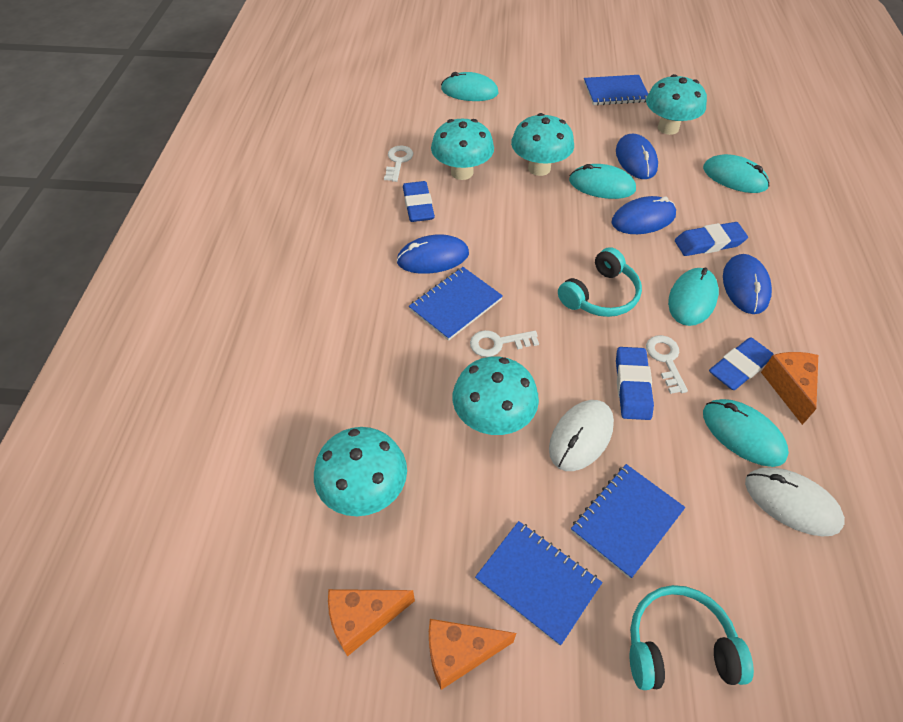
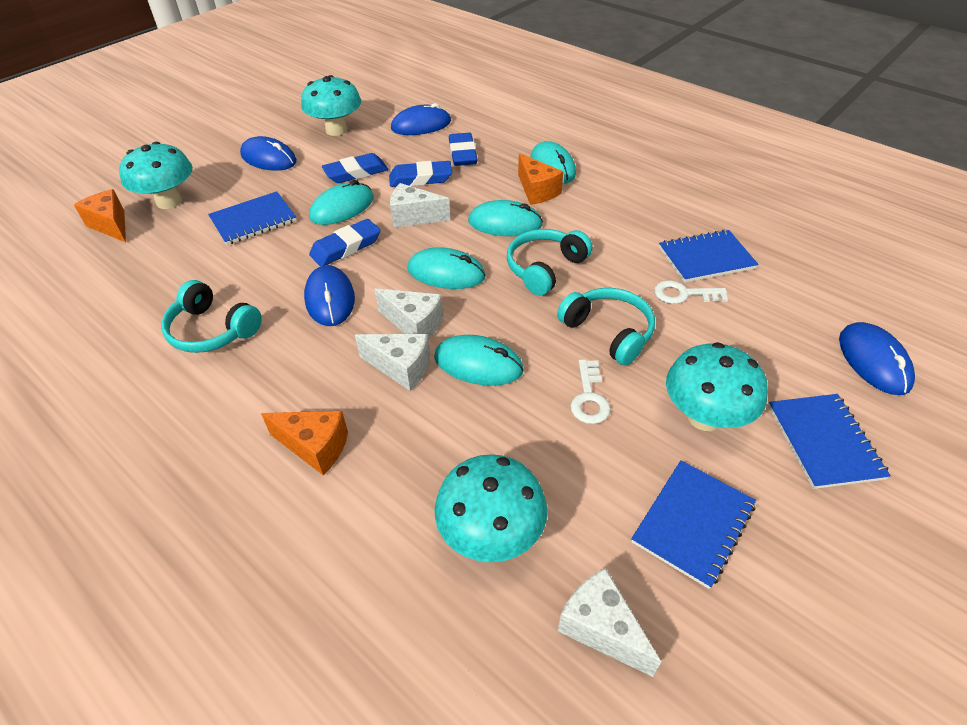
turquoise headphones: [558,247,642,317] [630,585,754,690] = 2 -> [161,280,262,353] [507,229,592,296] [557,288,655,365] = 3
turquoise mushroom: [314,427,407,516] [431,119,494,180] [453,357,539,435] [511,113,574,176] [646,74,707,135] = 5 -> [119,142,193,209] [301,75,361,136] [435,454,547,562] [666,342,768,431] = 4
white cheese: none = 0 -> [355,334,430,391] [375,288,443,339] [390,183,450,228] [558,568,661,677] = 4
white key: [384,146,413,182] [470,330,539,357] [646,335,688,394] = 3 -> [570,359,611,424] [654,280,728,304] = 2
white mouse: [549,400,614,471] [745,467,845,537] = 2 -> none = 0

